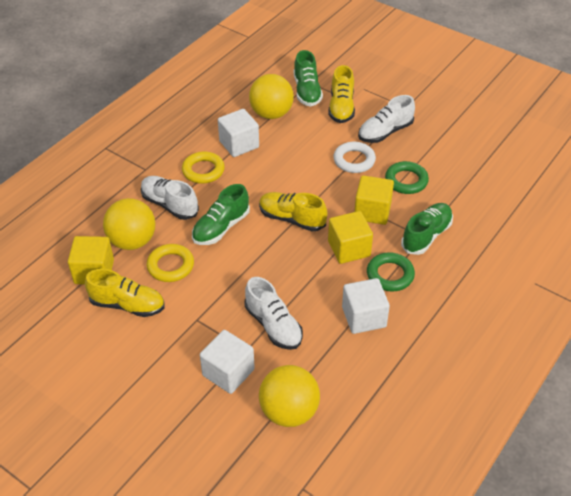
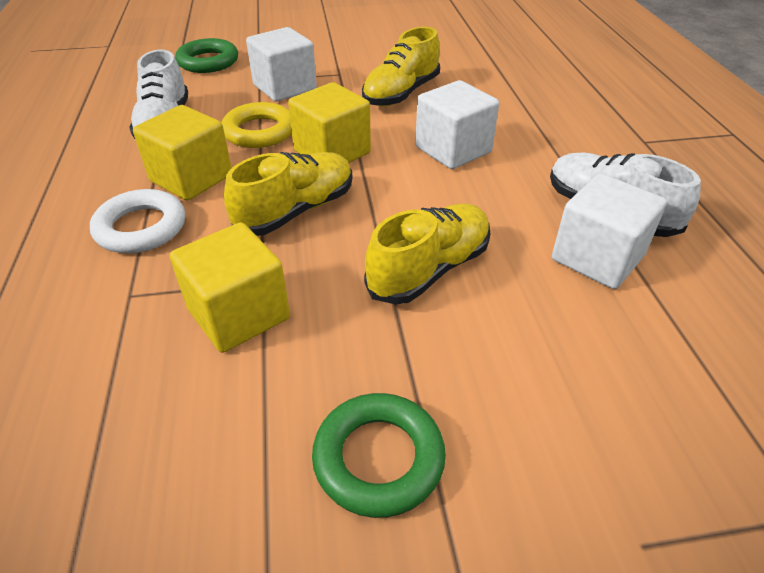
green shoe: [192,184,250,245] [294,50,323,107] [401,203,453,255] = 3 -> none = 0
white shoe: [141,176,199,220] [245,277,303,350] [358,95,415,143] = 3 -> [129,49,188,139] [550,152,701,237] = 2
yellow ball: [103,198,155,250] [249,74,294,119] [259,365,320,427] = 3 -> none = 0
yellow ring: [147,244,194,282] [182,151,225,184] = 2 -> [221,102,292,148] = 1

